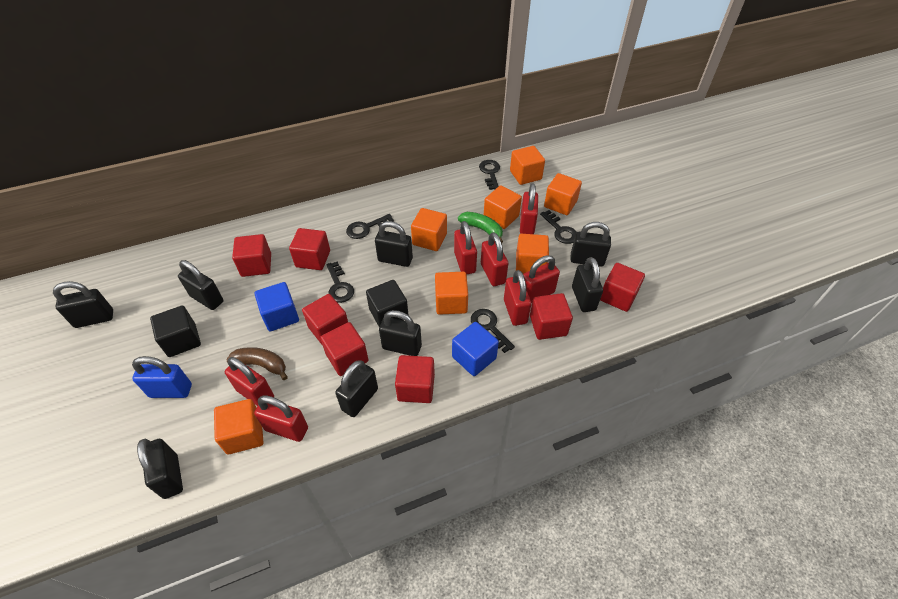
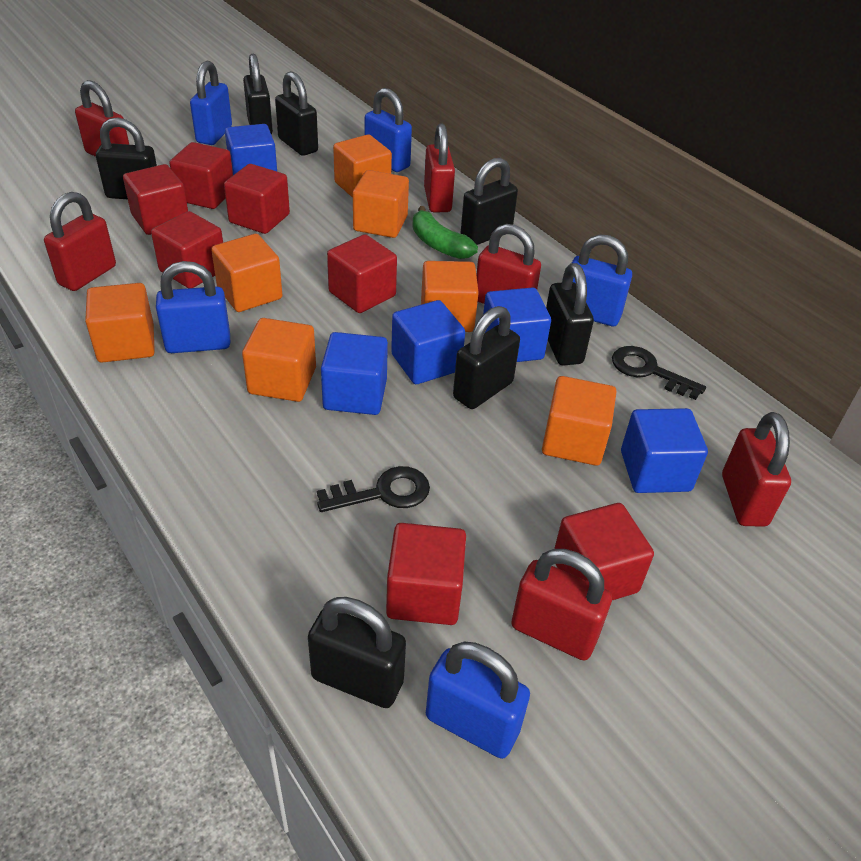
black cube: [150,305,201,357] [366,280,408,327] = 2 -> none = 0
black key: [326,262,354,303] [346,214,394,239] [471,309,515,353] [479,160,500,190] [540,210,577,244] = 5 -> [317,466,430,512] [612,346,706,400] = 2
black padlock: [53,281,113,328] [137,439,183,499] [178,260,223,310] [335,360,378,417] [375,221,413,267] [379,310,422,356] [570,222,611,267] [572,257,603,312] = 8 -> [96,117,157,199] [243,54,273,135] [275,71,318,156] [308,597,406,708] [453,306,520,409] [460,158,518,245] [546,263,594,366] = 7
blue cube: [255,282,299,331] [452,322,499,376] = 2 -> [225,124,277,175] [321,332,388,415] [391,300,465,384] [483,287,551,362] [621,408,708,493] = 5
blue padlock: [132,356,192,398] = 1 -> [156,261,230,353] [190,61,232,145] [365,88,412,172] [426,641,530,759] [572,235,632,326] = 5
brown banana: [226,347,288,380] = 1 -> none = 0
red padlock: [225,357,274,406] [254,395,308,442] [454,221,477,275] [481,232,508,286] [504,270,531,326] [520,183,538,234] [523,255,560,303] = 7 -> [44,192,116,291] [75,80,129,157] [424,123,455,212] [476,224,541,304] [511,549,612,661] [722,412,791,527] = 6

